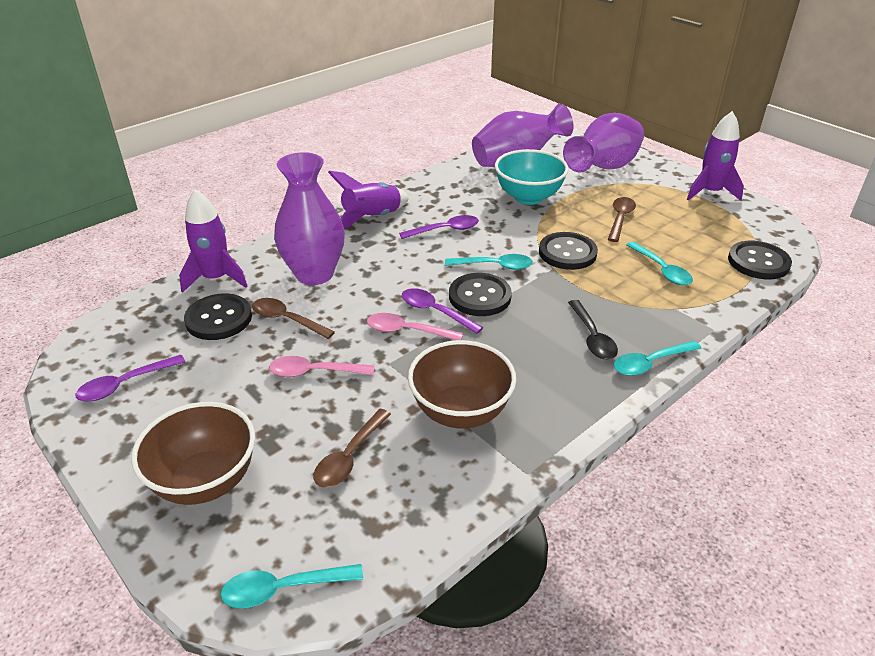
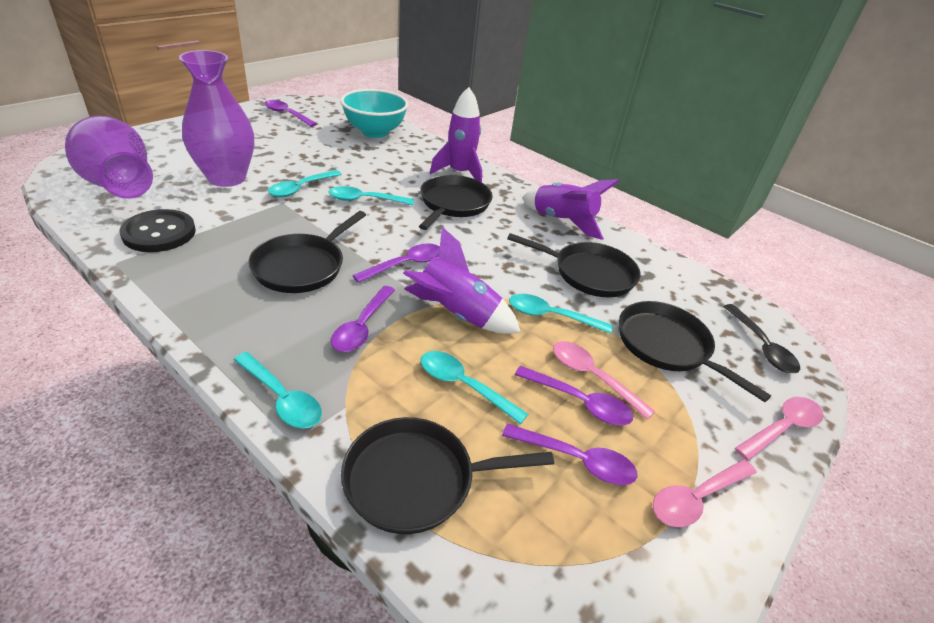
black button: [184,293,252,340] [449,273,512,316] [539,232,598,270] [728,241,792,279] = 4 -> [120,209,196,252] = 1
black pan: none = 0 -> [248,211,366,293] [341,417,554,534] [419,175,493,230] [507,233,641,297] [619,301,771,402] = 5
brown bowl: [131,402,255,505] [408,340,516,429] = 2 -> none = 0
brown spoon: [252,298,335,339] [314,409,391,488] [608,197,636,242] = 3 -> none = 0
pink spoon: [269,356,374,377] [367,313,463,340] = 2 -> [553,341,655,419] [652,460,757,527] [735,397,824,461] = 3
purple spoon: [75,355,185,401] [399,215,479,239] [402,288,483,334] = 3 -> [265,100,317,127] [331,286,395,352] [352,243,440,283] [502,424,638,485] [515,366,633,425] = 5
purple vase: [274,152,345,285] [472,103,573,167] [563,113,644,172] = 3 -> [65,116,153,199] [179,50,254,187] = 2
turquoise spoon: [221,564,363,608] [445,254,533,270] [614,341,702,376] [627,242,693,285] = 4 -> [234,352,322,428] [268,170,342,197] [329,186,414,205] [421,351,528,424] [509,294,612,334] = 5

